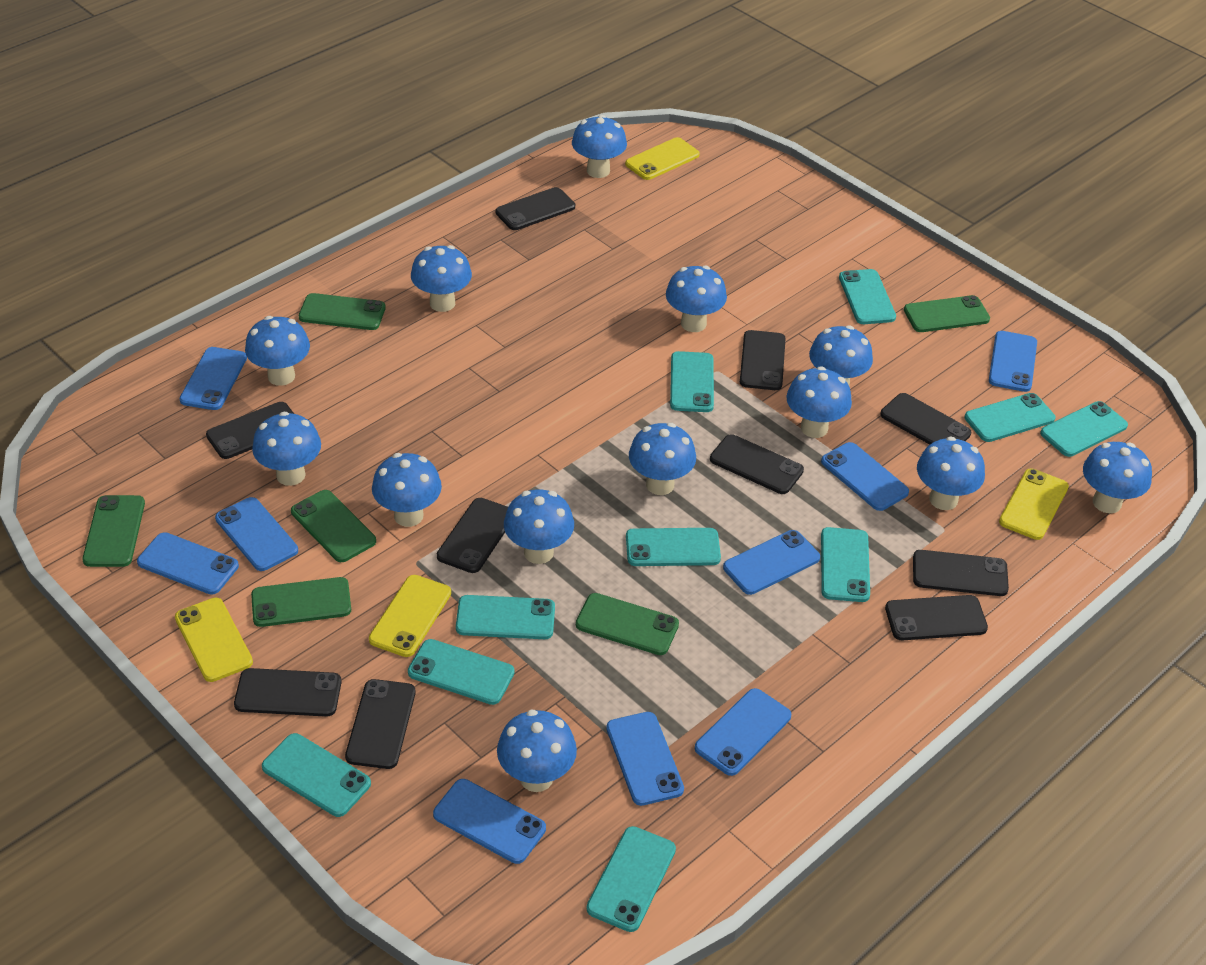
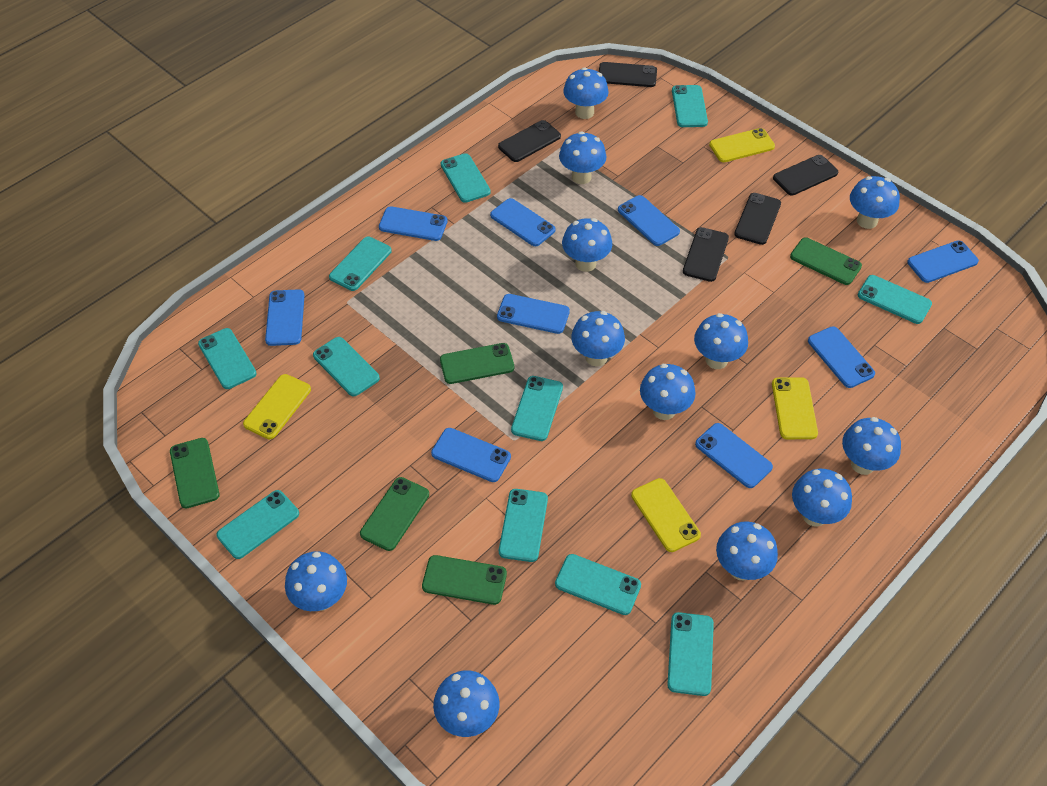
black phone: [206,402,294,459] [234,668,341,717] [345,679,416,769] [437,498,508,573] [496,187,575,230] [710,434,804,494] [740,330,786,390] [880,393,971,445] [885,595,988,640] [913,550,1009,596] = 10 -> [498,120,561,162] [599,62,657,87] [683,227,729,282] [734,193,781,245] [773,155,838,195] = 5
blue mushroom: [245,316,310,386] [252,412,321,486] [372,453,442,527] [411,245,472,312] [497,709,577,792] [504,490,574,564] [572,115,627,178] [629,423,696,495] [666,265,727,332] [786,366,852,438] [809,325,873,386] [917,437,985,510] [1083,442,1152,513] = 13 -> [285,551,347,611] [433,670,500,737] [559,131,606,184] [562,218,612,272] [563,67,609,119] [571,311,625,366] [640,364,696,420] [694,313,748,369] [716,522,778,580] [792,469,852,527] [842,417,901,475] [850,176,900,229] = 12
green phone: [82,495,145,567] [251,577,351,627] [291,490,376,562] [299,293,386,330] [576,593,679,655] [904,295,990,332] = 6 -> [170,438,220,508] [360,477,429,551] [422,555,507,605] [440,343,514,384] [790,237,862,285] = 5
turquoise phone: [262,733,371,817] [408,639,515,705] [456,595,555,639] [586,826,676,932] [626,528,721,566] [670,351,714,412] [821,527,870,602] [839,269,896,324] [965,393,1055,442] [1040,401,1128,457] = 10 -> [198,328,257,389] [217,490,299,559] [313,337,380,396] [329,237,392,291] [441,153,491,203] [499,489,548,562] [511,376,563,441] [555,554,641,615] [667,612,714,696] [672,85,708,127] [858,275,932,324] = 11

